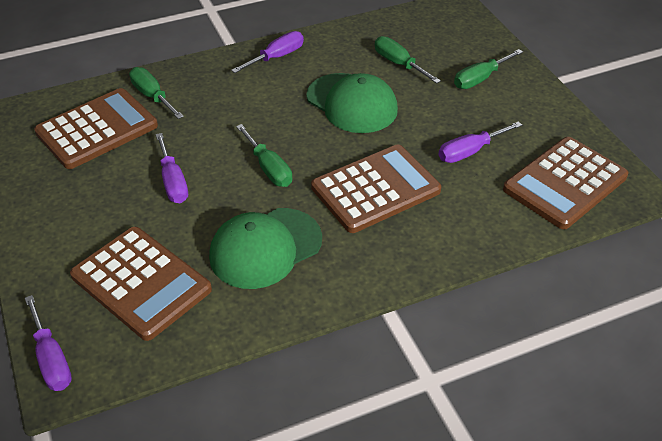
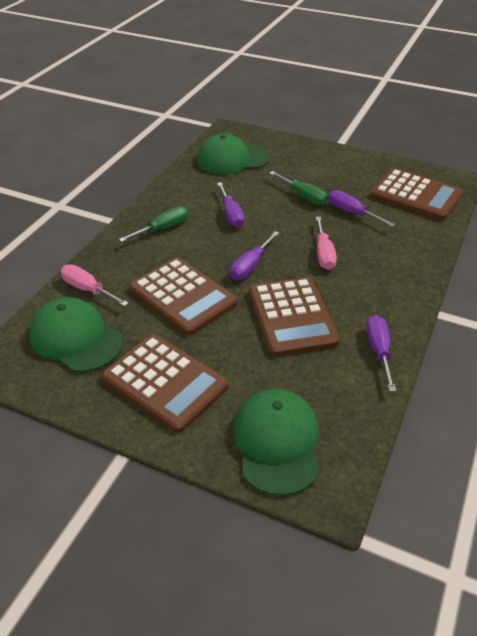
green cap: [209,208,322,289] [306,73,398,133] = 2 -> [29,297,123,372] [197,134,270,174] [233,389,320,496] = 3
green screwdriver: [129,67,184,119] [236,124,292,187] [375,36,441,84] [454,49,523,89] = 4 -> [119,206,189,242] [269,171,328,205] = 2
pink screwdriver: none = 0 -> [60,264,129,307] [316,217,337,270] = 2

